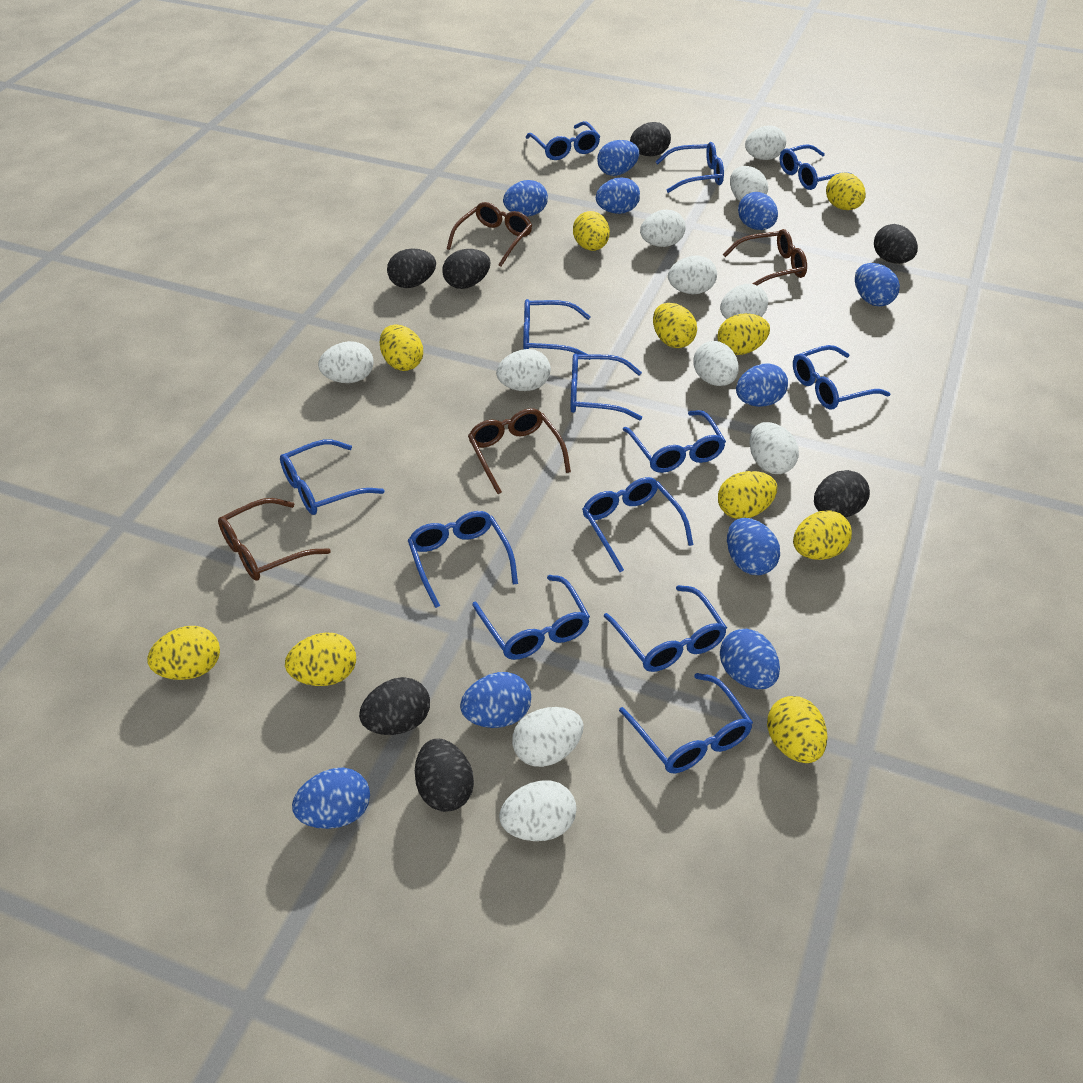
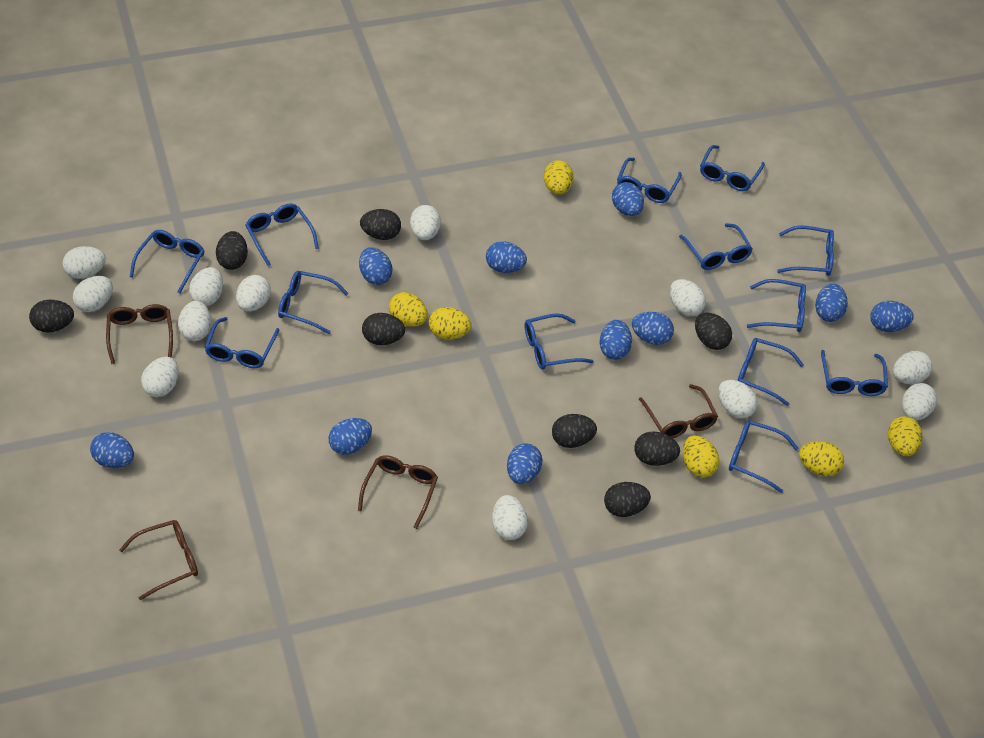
black egg: [359,677,430,735] [387,248,436,288] [415,739,474,812] [443,249,490,289] [630,122,671,156] [814,470,870,517] [874,224,918,264] = 7 -> [29,300,74,333] [216,231,248,270] [360,209,401,240] [362,313,405,345] [552,414,597,448] [604,482,651,517] [634,431,680,466] [695,313,732,350] = 8
white egg: [318,341,374,383] [496,349,551,391] [499,780,576,841] [512,707,584,767] [640,209,686,247] [668,255,717,294] [693,341,739,386] [720,284,768,319] [730,166,768,201] [745,126,786,160] [750,422,799,474] = 11 -> [62,246,106,279] [73,276,113,312] [141,357,179,397] [178,301,211,341] [189,267,223,306] [236,275,271,311] [410,205,441,240] [492,495,528,540] [670,279,706,316] [718,380,757,418] [893,351,932,384] [902,383,937,420] = 12
yellow egg: [147,626,220,680] [285,632,356,686] [380,325,423,371] [573,211,610,251] [653,303,697,348] [718,313,770,355] [718,471,777,519] [767,696,828,763] [793,510,852,560] [826,172,866,210] = 10 -> [389,292,428,327] [429,307,471,340] [544,160,574,195] [683,435,719,478] [799,441,844,477] [888,416,923,456] = 6

